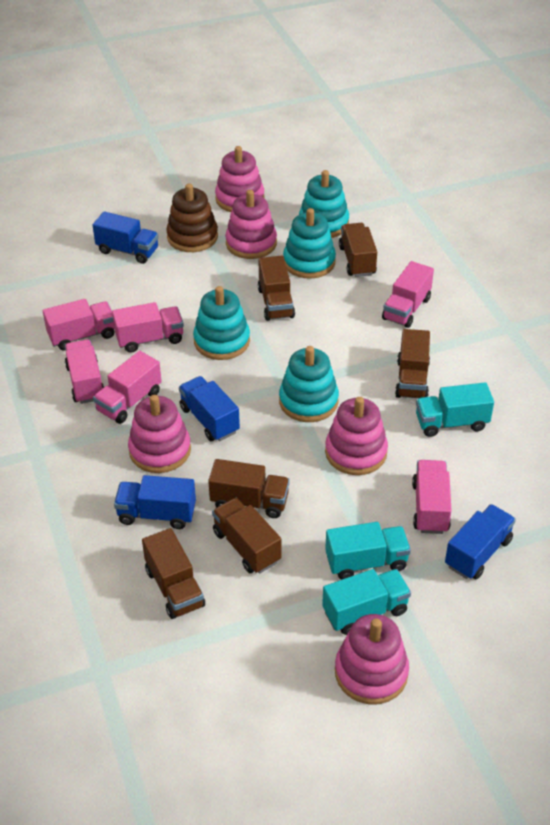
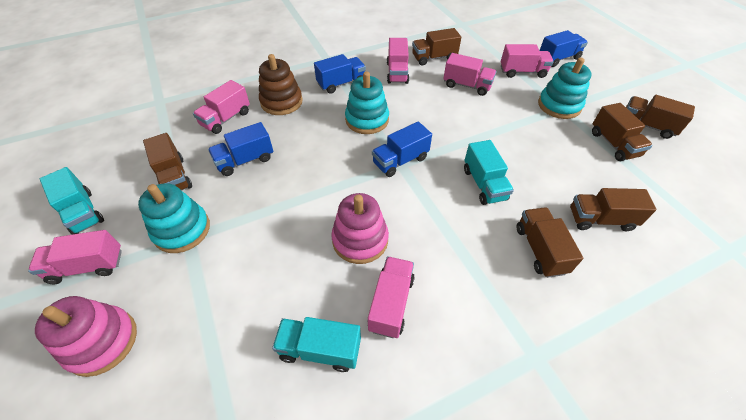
pink stacking toy: [128,395,191,473] [215,146,265,212] [225,190,277,259] [325,397,388,475] [335,614,409,705] = 5 -> [35,296,137,377] [331,193,389,264] = 2
turquoise stacking toy: [193,286,250,360] [279,346,339,422] [283,208,336,279] [299,170,349,238] = 4 -> [138,183,210,253] [345,72,389,134] [538,57,592,119] = 3

